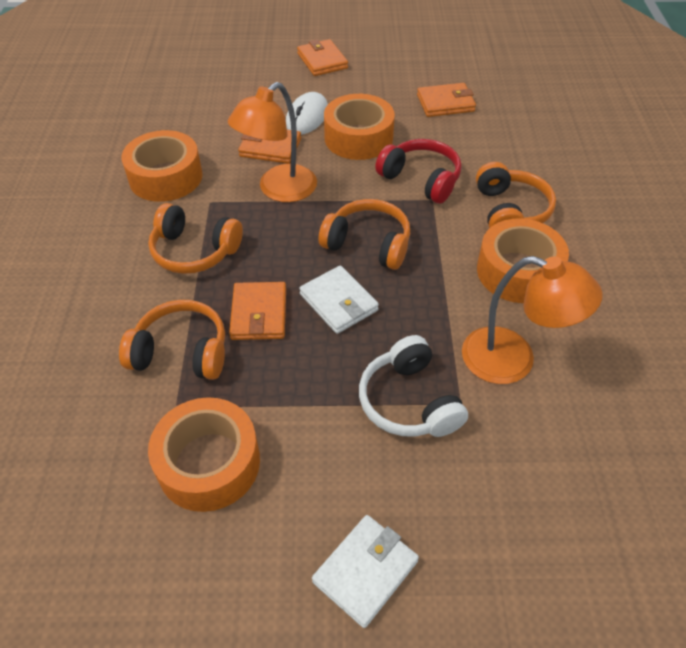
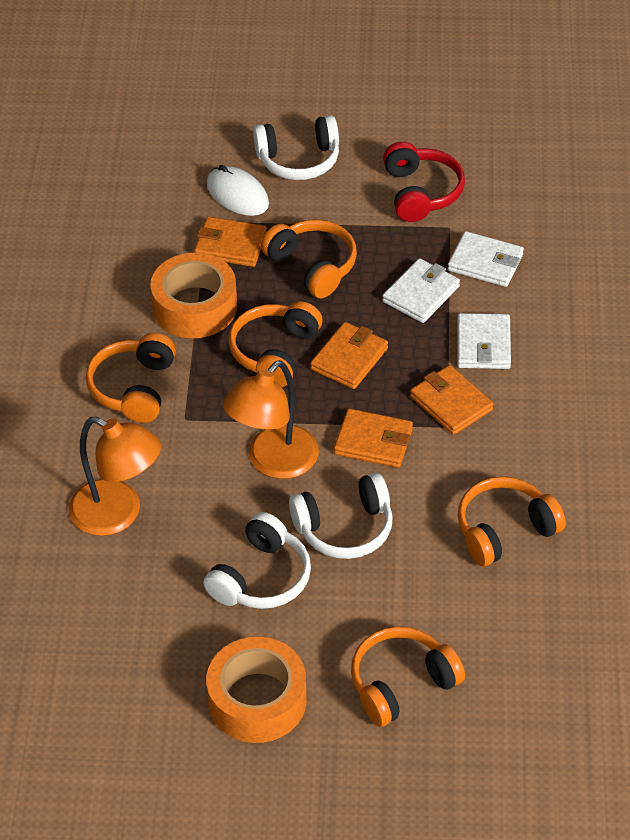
orange headphones: [119,300,225,380] [148,203,243,274] [318,199,410,270] [476,162,556,228] = 4 -> [86,333,176,423] [229,301,322,387] [261,219,357,298] [351,626,465,727] [458,476,566,567] = 5
orange tape: [122,130,202,202] [148,397,260,512] [324,94,395,160] [477,218,569,303] = 4 -> [150,253,237,338] [206,637,307,743] = 2
white headphones: [359,335,468,437] = 1 -> [203,512,311,609] [253,115,339,180] [289,473,393,559] = 3
white wallet: [299,266,379,334] [312,515,419,628] = 2 -> [382,258,460,323] [448,231,524,287] [458,313,511,369] = 3

